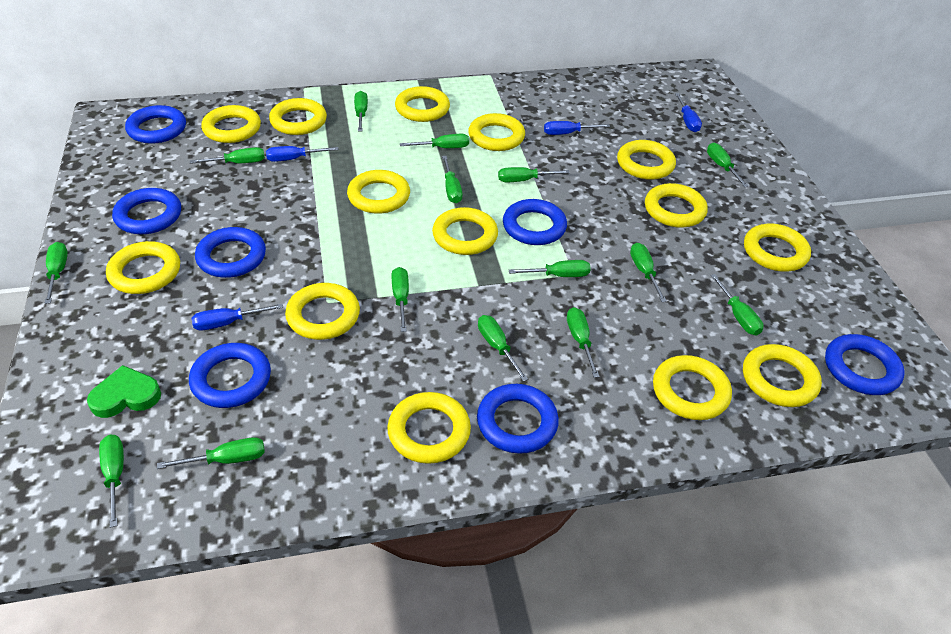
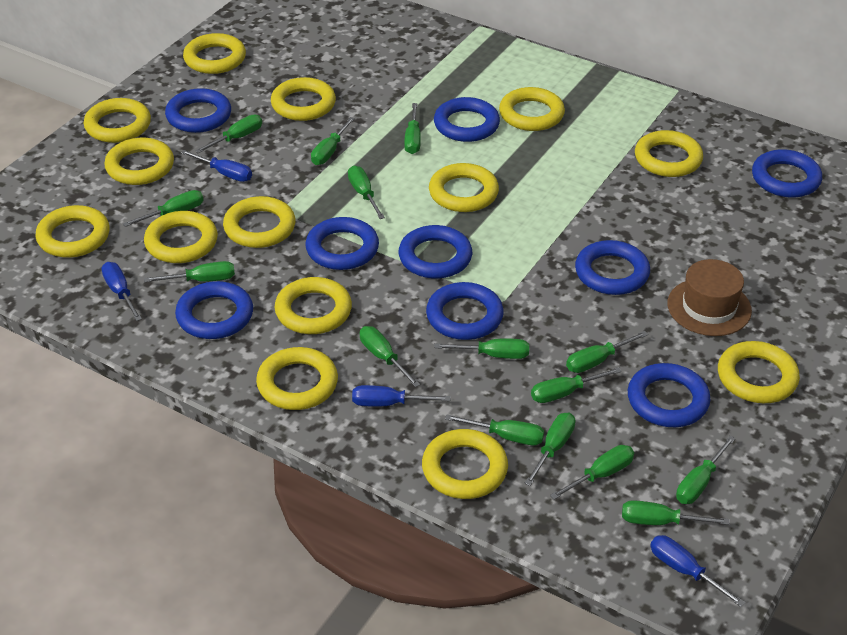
blue ring: [112,188,181,234] [125,105,186,144] [189,343,271,408] [195,227,266,278] [477,384,559,454] [503,199,567,245] [825,334,904,395] = 7 -> [165,88,231,133] [175,281,253,339] [305,217,379,270] [399,225,472,279] [426,282,503,340] [434,97,500,142] [575,240,650,295] [628,363,711,427] [752,149,822,197] = 9
brown hat: none = 0 -> [667,259,752,336] = 1
green heart: [87,365,161,418] = 1 -> none = 0

